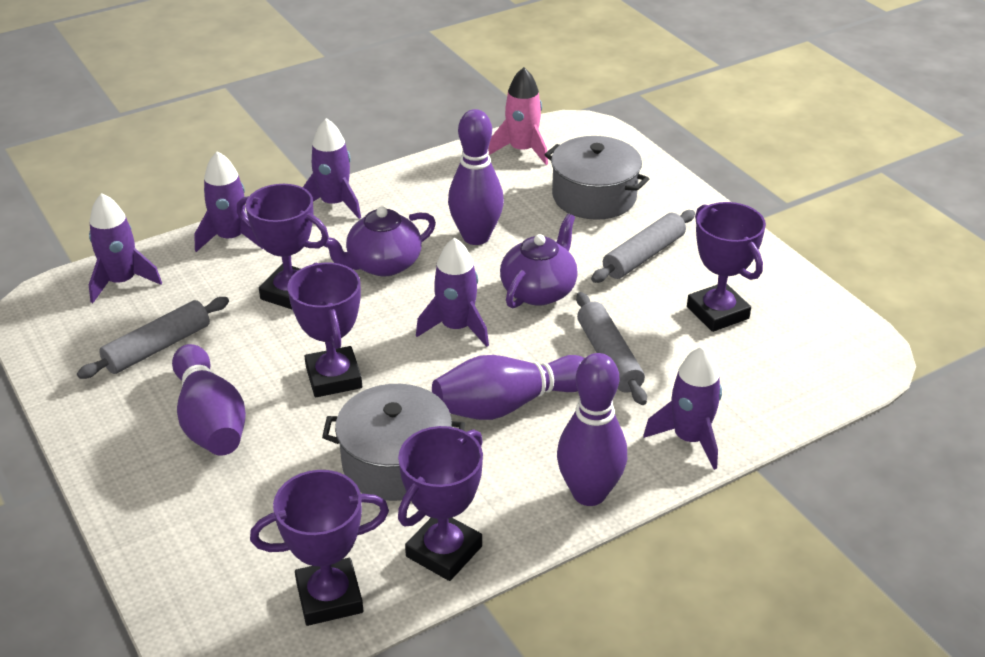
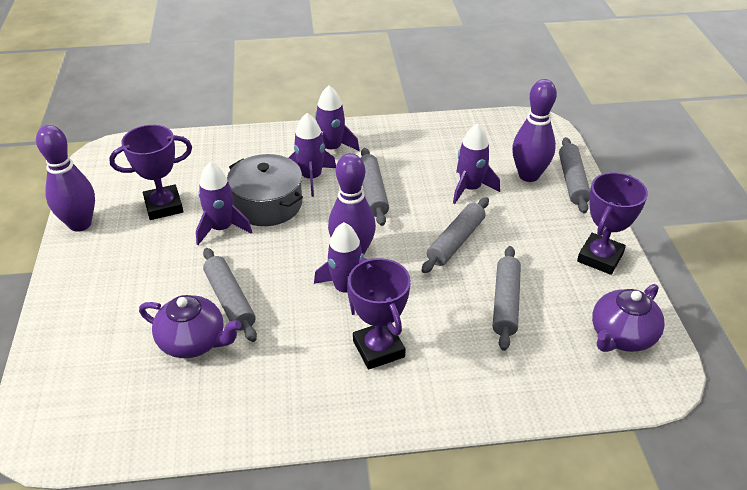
grey pot: [322,384,465,501] [544,136,649,220] = 2 -> [227,154,303,226] = 1
grey rolling pin: [77,297,229,379] [576,292,647,405] [591,210,695,283] = 3 -> [203,248,257,342] [360,148,389,226] [421,197,489,273] [493,246,521,351] [559,137,590,213] = 5
pink rocket: [488,67,548,165] = 1 -> none = 0
purple bowling pin: [172,344,246,456] [432,355,585,420] [448,109,504,245] [557,353,627,506] = 4 -> [36,125,95,232] [328,153,376,254] [512,79,557,182] = 3
purple trophy: [237,184,329,309] [250,470,389,626] [287,262,362,397] [398,426,483,581] [687,202,766,332] = 5 -> [109,125,192,220] [348,258,411,369] [577,172,648,275] = 3

